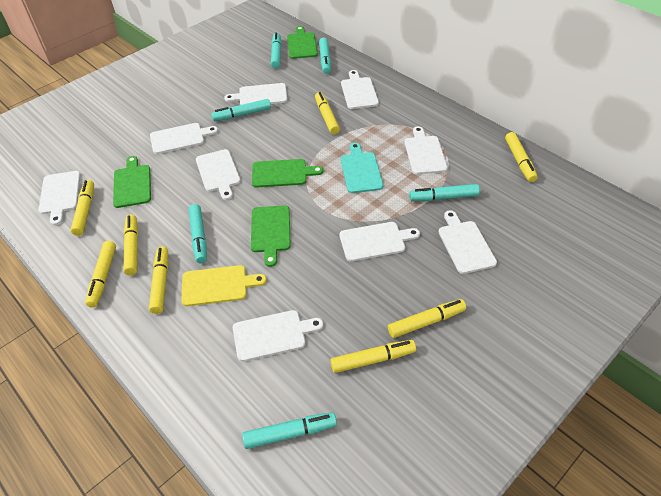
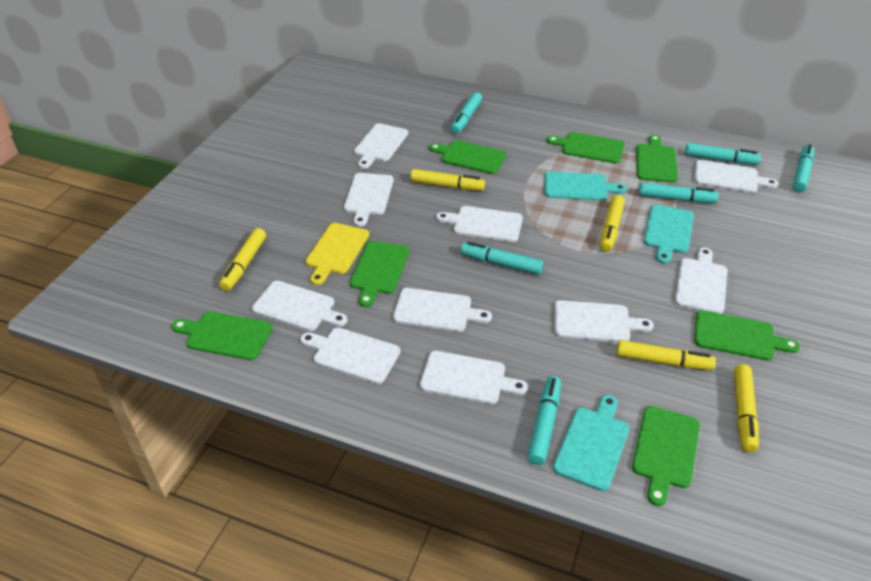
green cutting board: [113,156,151,208] [251,205,291,267] [252,159,323,188] [287,26,318,59] = 4 -> [172,312,273,360] [350,241,409,307] [429,140,507,174] [547,132,625,164] [632,406,700,506] [636,135,678,183] [694,310,800,361] = 7
turquoise cutting board: [341,143,383,193] = 1 -> [545,171,627,201] [553,395,629,491] [644,204,694,264] = 3
white cutting board: [39,171,81,225] [150,123,218,154] [196,149,241,200] [224,83,287,105] [233,310,323,362] [339,222,420,262] [341,70,379,109] [404,126,448,174] [439,210,497,274] = 9 -> [252,281,347,331] [300,328,401,384] [344,173,394,227] [354,123,408,169] [393,288,492,332] [420,351,528,404] [436,206,523,242] [554,300,654,342] [675,247,727,314] [694,160,778,193] = 10
yellow marker: [71,180,94,236] [85,241,116,308] [123,215,138,275] [149,246,168,314] [315,92,340,134] [330,340,416,373] [388,299,466,338] [505,132,538,182] = 8 -> [219,228,266,291] [410,169,485,191] [600,195,625,252] [617,340,716,370] [734,364,758,452] = 5

